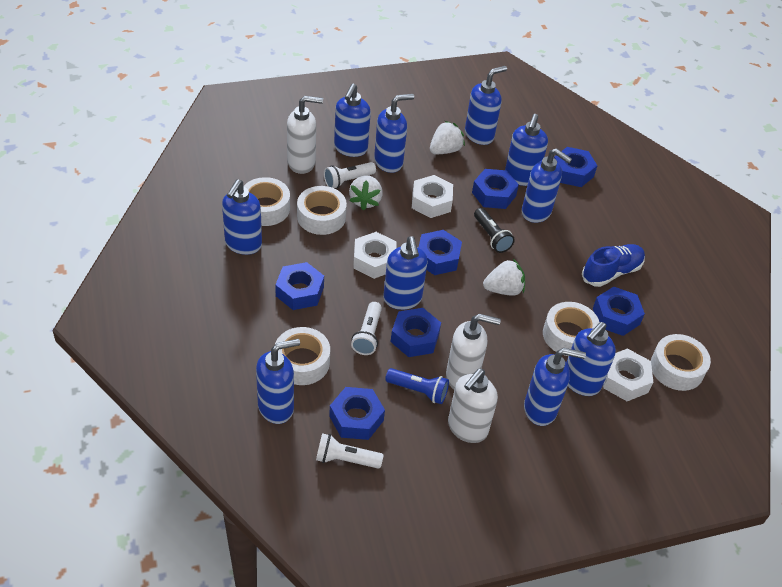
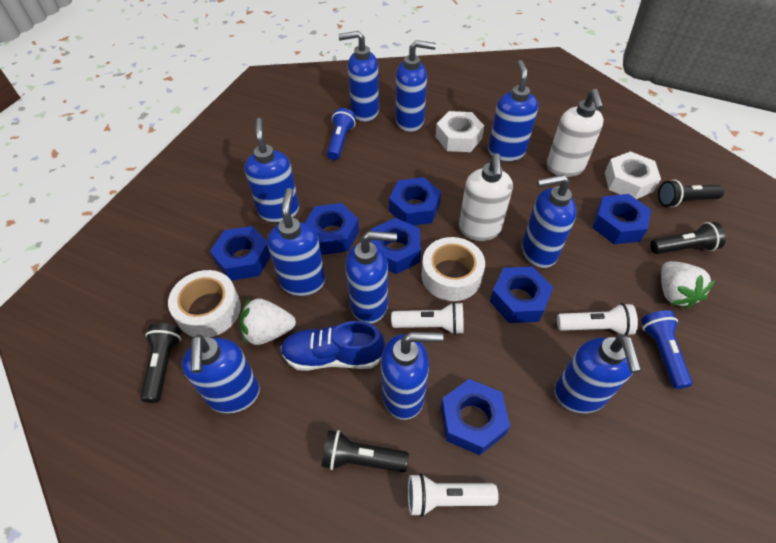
black flashlight: [474,208,515,253] = 1 -> [140,323,181,403] [321,430,409,472] [650,222,726,254] [658,180,724,207] = 4
blue flashlight: [385,368,449,404] = 1 -> [327,108,356,160] [641,310,693,389] = 2
white nut: [353,232,397,279] [412,175,453,218] [603,348,653,401] = 3 -> [436,111,484,152] [605,151,661,199] = 2
white soap dispenser: [287,96,323,174] [446,314,501,389] [448,369,498,443] = 3 -> [459,153,513,241] [546,89,604,177] = 2
white strawberry: [349,175,383,211] [430,121,465,154] [483,259,525,296] = 3 -> [239,297,296,345] [661,261,715,309] = 2
white tape: [243,177,290,226] [275,327,330,385] [297,186,347,235] [543,302,599,356] [651,334,711,391] = 5 -> [168,270,241,338] [421,237,485,301] = 2

